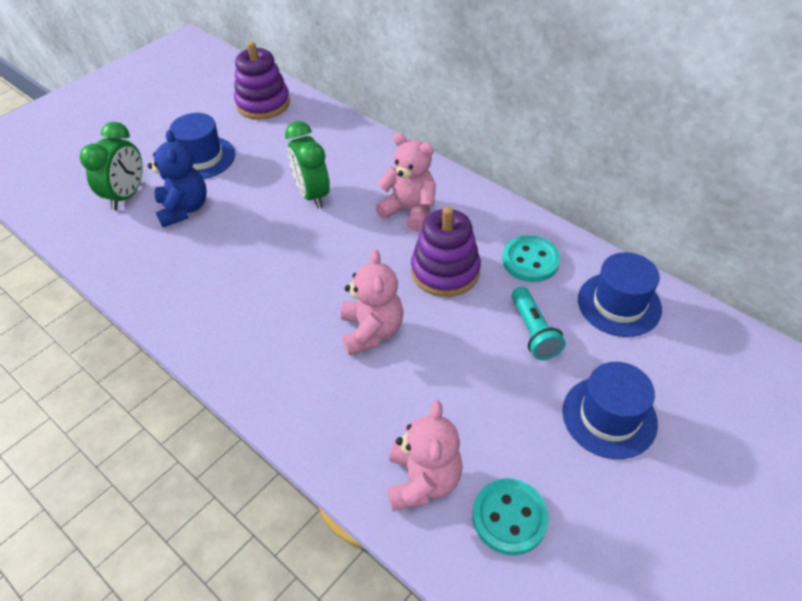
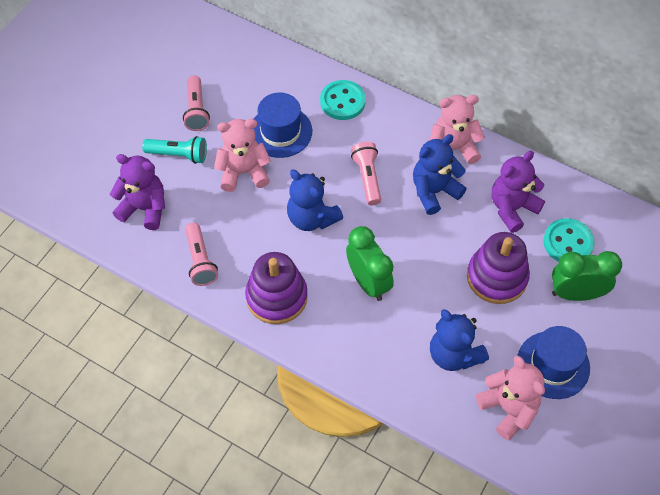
blue hat: [169,113,235,179] [562,362,658,459] [578,252,662,337] = 3 -> [254,93,312,158] [517,326,590,399] = 2
blue teddy bear: [147,130,207,227] = 1 -> [287,169,343,231] [413,134,466,215] [430,309,489,371] = 3
pink flashlight: none = 0 -> [183,75,210,131] [185,223,218,286] [351,142,381,205] = 3
purple teddy bear: none = 0 -> [110,154,165,230] [492,151,545,233] = 2

